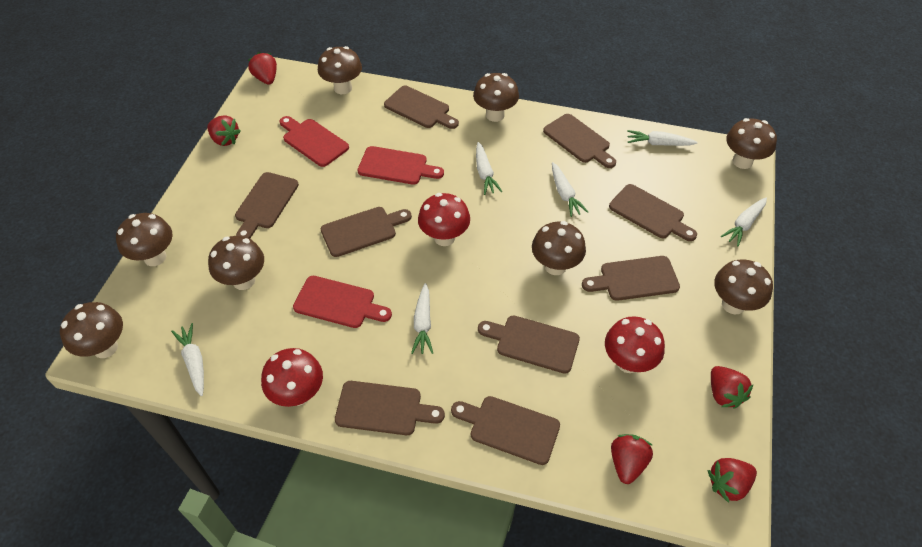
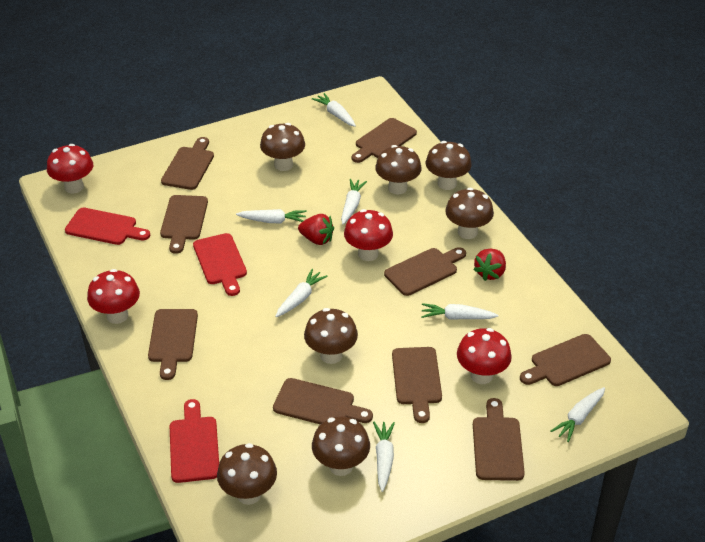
brown mushroom: [60,302,123,358] [116,213,173,266] [208,236,264,290] [318,46,362,94] [473,73,519,122] [532,221,586,275] [714,259,773,314] [726,118,777,169] = 8 -> [217,443,277,505] [260,123,305,171] [304,308,358,364] [312,417,370,476] [375,145,422,195] [426,141,472,190] [445,188,494,239] = 7
red mushroom: [261,348,323,407] [418,193,470,246] [605,316,665,373] = 3 -> [47,144,93,194] [87,269,140,324] [344,209,393,261] [457,328,512,384] = 4
red strawberry: [207,115,241,146] [248,52,277,85] [611,434,653,484] [708,458,757,503] [711,366,754,409] = 5 -> [298,214,334,245] [473,249,506,281] = 2
white carrot: [171,323,204,396] [411,283,433,354] [476,142,503,195] [552,162,588,217] [627,130,698,146] [721,198,767,246] = 6 -> [236,209,307,223] [275,269,328,317] [312,93,356,127] [341,179,367,224] [373,422,395,492] [421,303,499,320] [550,387,605,442] = 7

